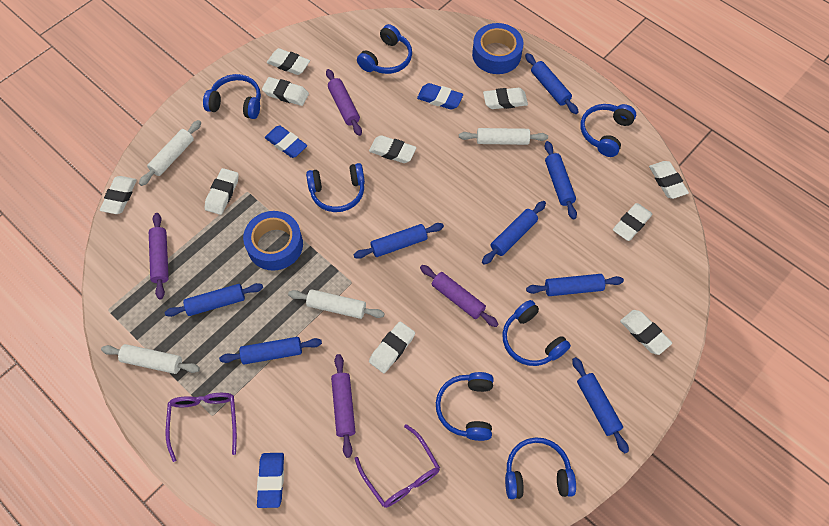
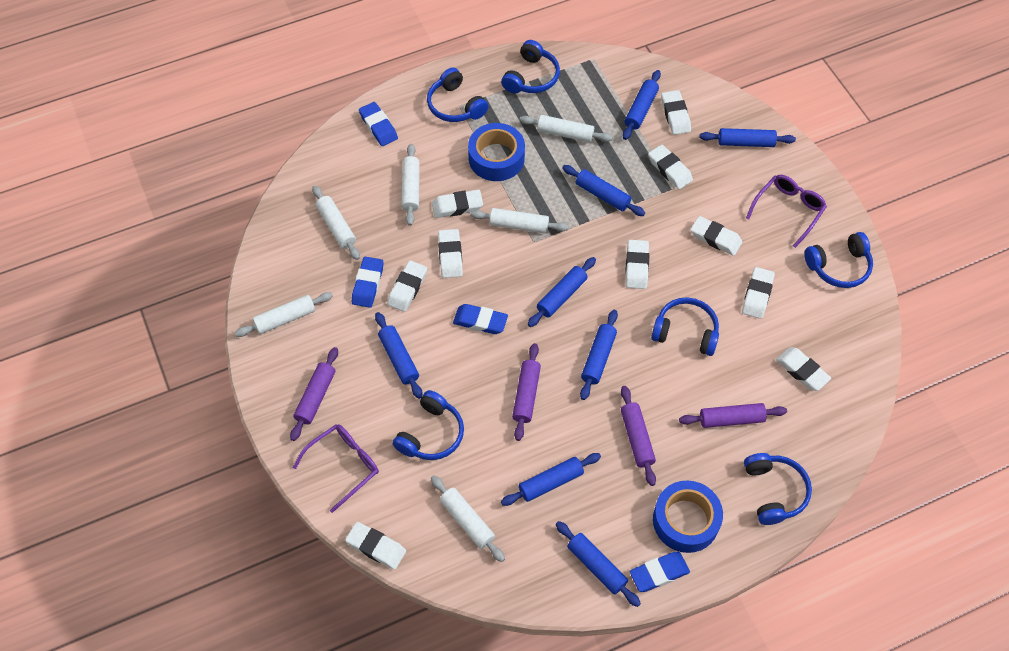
blue eraser: [257,453,284,508] [265,125,307,158] [417,83,463,110] = 3 -> [352,257,383,308] [359,102,398,146] [453,304,508,334] [630,552,690,592] = 4
blue headphones: [203,74,261,119] [306,163,365,212] [357,24,412,74] [436,372,493,441] [503,300,571,366] [505,437,576,499] [581,104,636,157] = 7 -> [393,390,464,460] [427,68,489,122] [501,40,560,94] [651,297,719,356] [744,453,812,525] [804,232,873,288] = 6
white rolling pin: [101,344,200,374] [139,120,201,186] [288,289,385,319] [459,128,548,145] = 4 -> [235,292,333,337] [312,185,360,260] [401,144,420,226] [431,475,505,562] [470,208,569,233] [520,115,612,143] = 6

